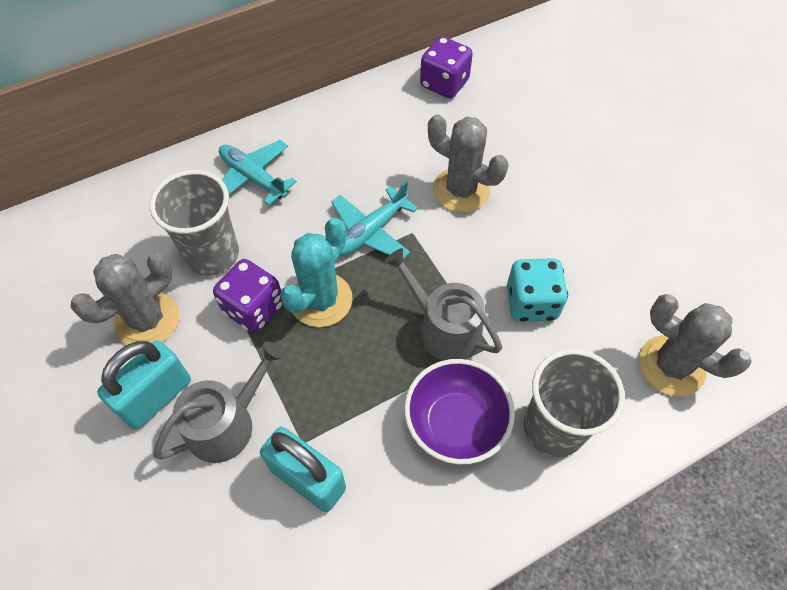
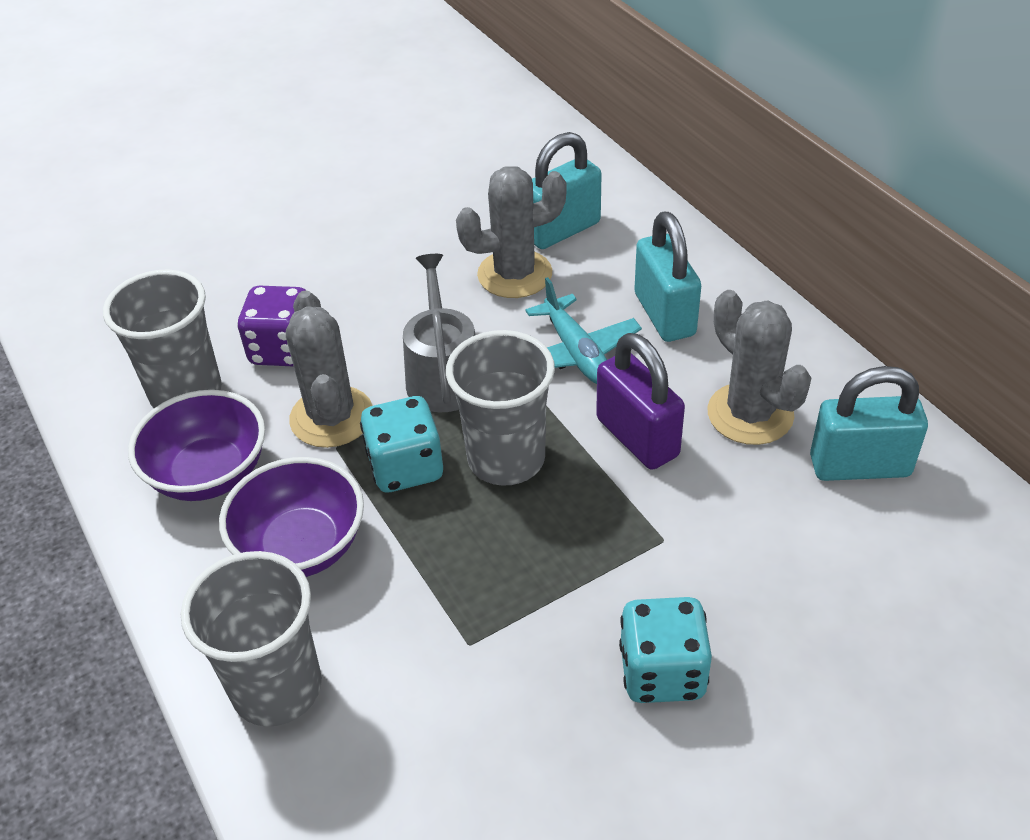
grey cup: [150,170,239,276] [524,349,625,457] = 2 -> [103,269,222,408] [181,551,322,727] [446,330,555,486] = 3
grey watering can: [153,341,285,463] [384,248,502,361] = 2 -> [403,254,476,412] = 1
purple bowl: [404,359,515,464] = 1 -> [128,390,265,501] [219,457,364,577] = 2
purple dice: [213,259,283,333] [420,37,473,98] = 2 -> [237,286,307,367] = 1
purple padlock: none = 0 -> [596,333,685,470] = 1
turquoise cactus: [280,217,353,327] = 1 -> none = 0
turquoise dice: [507,258,568,322] = 1 -> [360,396,443,492] [619,597,712,703] = 2
turquoise padlock: [97,340,191,430] [260,427,346,512] = 2 -> [532,132,602,249] [634,212,701,342] [810,366,928,481] = 3
turquoise plane: [219,140,297,205] [331,181,418,259] = 2 -> [525,277,642,384] = 1

